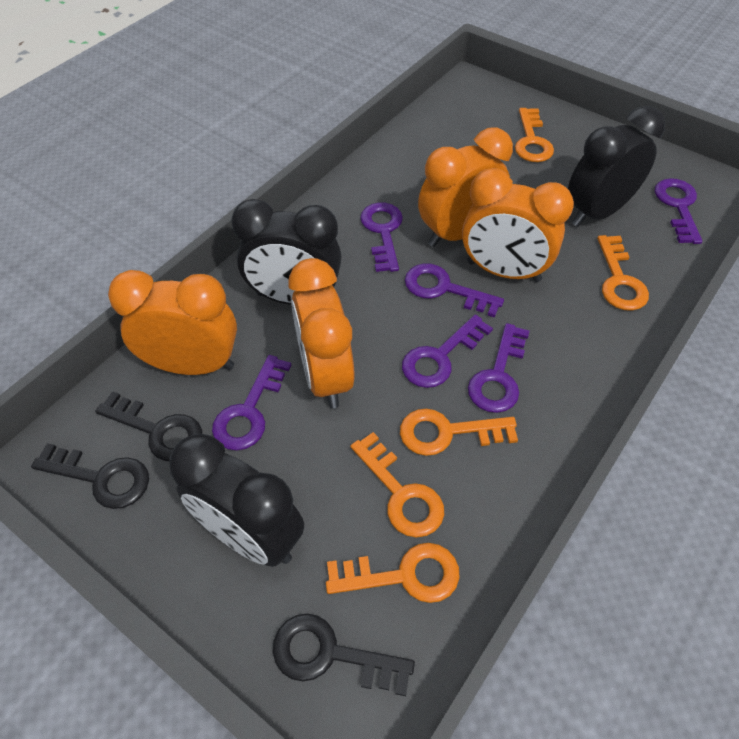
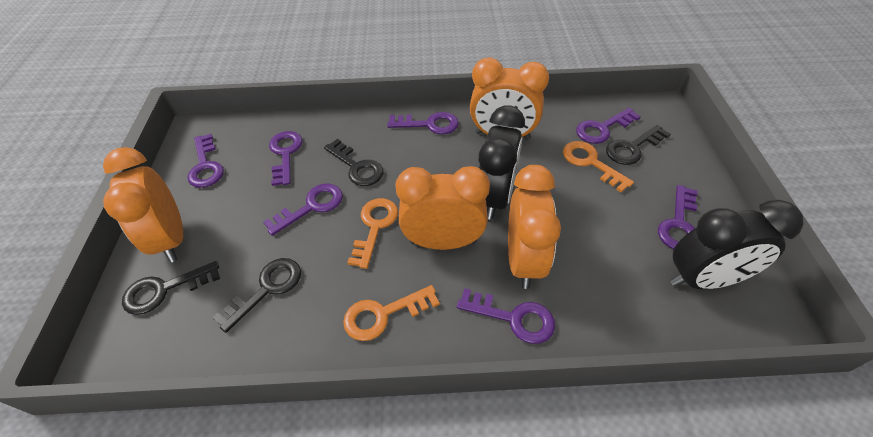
black clock: [169,434,304,567] [231,199,341,305] [568,106,665,227] = 3 -> [479,105,525,220] [670,200,804,289] = 2
black key: [31,443,149,509] [95,391,202,461] [273,613,415,696] = 3 -> [122,261,220,315] [212,258,301,333] [324,139,384,186] [606,125,670,165] = 4
orange key: [326,543,460,603] [350,432,444,538] [400,409,518,456] [515,108,554,162] [597,235,649,311] = 5 -> [343,285,440,341] [347,198,398,269] [563,141,634,192] = 3
purple key: [212,355,291,450] [360,203,403,272] [402,314,493,388] [405,263,504,317] [468,323,530,413] [655,178,703,244] = 6 -> [187,134,224,188] [263,183,343,236] [269,131,302,186] [387,112,459,134] [457,288,555,344] [576,108,641,144] [658,185,698,249] = 7

